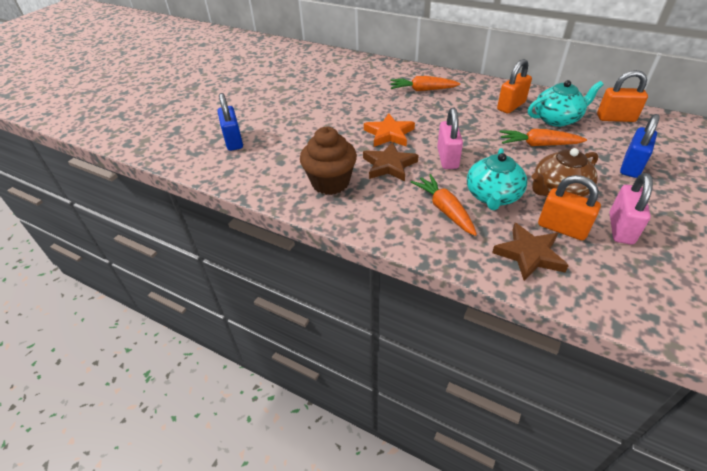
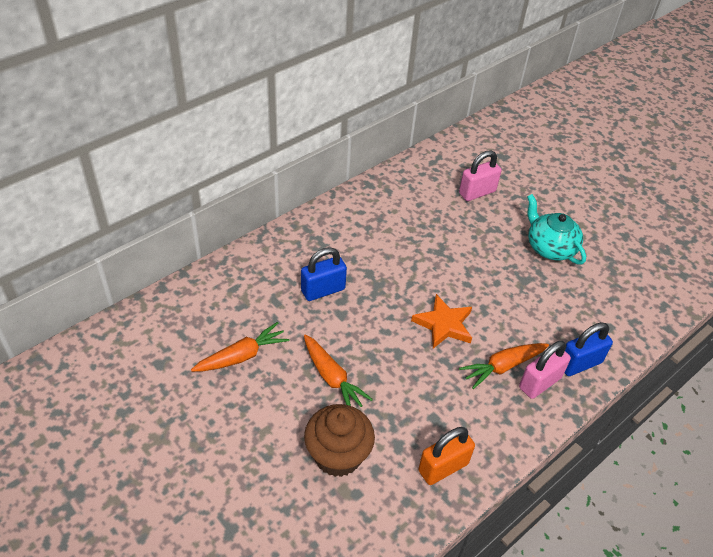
brown star: [363,142,419,181] [492,223,569,281] = 2 -> none = 0
brown teapot: [531,148,599,197] = 1 -> none = 0
orange padlock: [497,59,532,113] [538,175,601,241] [597,70,648,122] = 3 -> [419,427,475,485] = 1
turquoise teapot: [467,148,527,210] [528,80,604,127] = 2 -> [527,194,586,265] = 1

